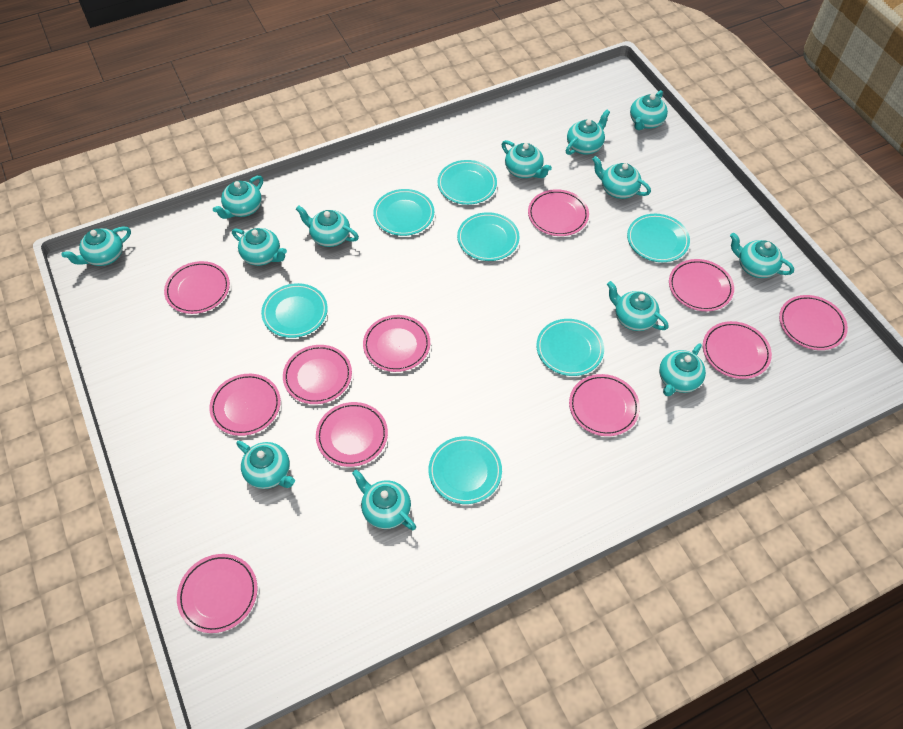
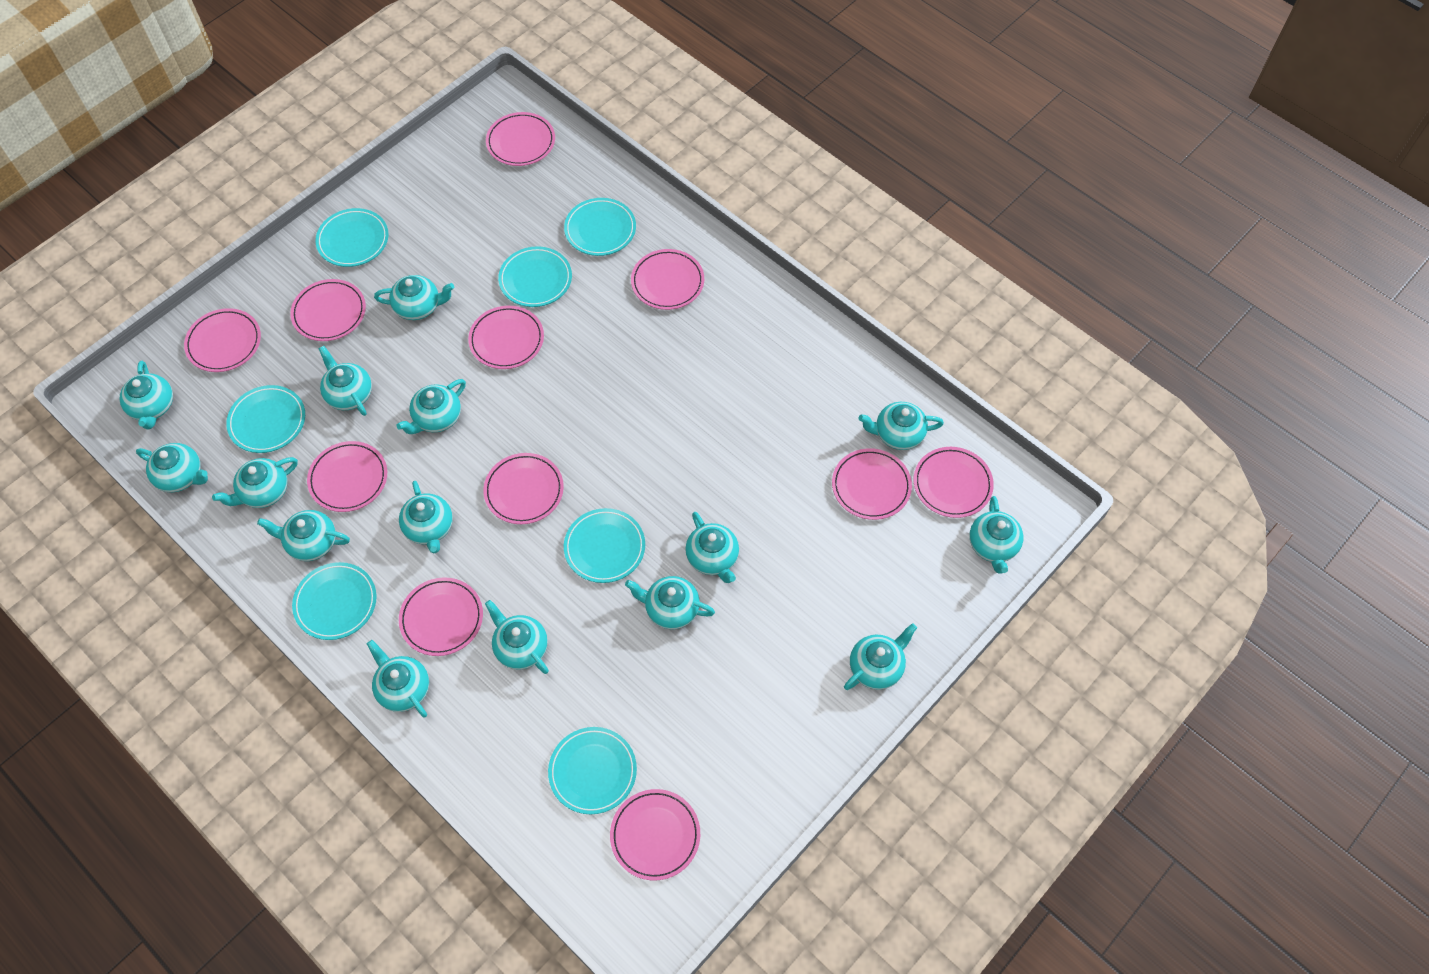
turquoise teapot: [62,227,131,266] [213,175,263,219] [232,228,287,266] [236,441,295,489] [296,205,359,247] [352,469,416,530] [502,140,552,178] [566,109,610,155] [592,156,651,199] [607,281,669,331] [630,90,668,130] [659,343,706,396] [730,233,794,278] = 13 -> [120,361,173,430] [136,443,208,492] [212,457,298,508] [257,510,350,561] [318,346,372,416] [367,640,429,718] [374,275,454,320] [397,379,466,434] [399,481,453,553] [485,600,549,674] [625,576,715,629] [685,512,739,583] [844,623,917,690] [859,402,944,450] [969,496,1023,573] = 15

